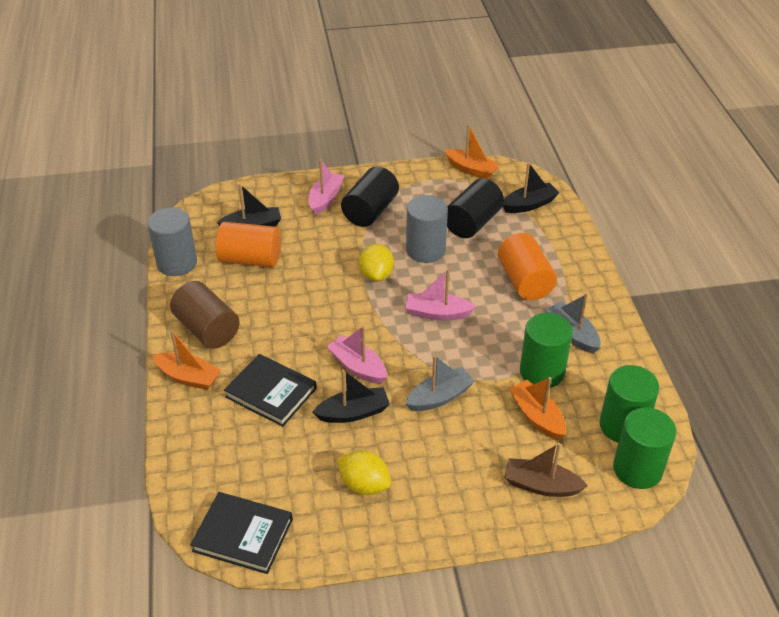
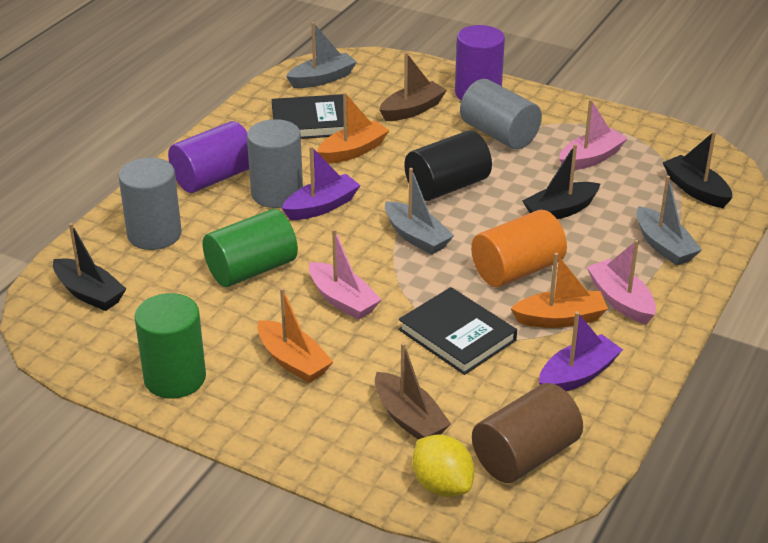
black cylinder: [341,166,399,227] [447,178,504,238] = 2 -> [404,130,492,201] = 1
brown boat: [504,443,588,497] = 1 -> [375,342,451,439] [379,52,447,121] = 2
green cylinder: [520,313,573,388] [599,365,659,443] [613,407,676,489] = 3 -> [134,293,206,398] [203,209,298,287] = 2
grey boat: [406,355,475,411] [545,294,601,353] = 2 -> [286,22,357,88] [385,168,454,255] [636,176,702,266] = 3
grey cylinder: [147,207,197,276] [406,195,448,263] = 2 -> [118,158,182,250] [247,119,303,208] [460,79,542,149] = 3
orange cylinder: [216,222,281,267] [498,233,557,301] = 2 -> [471,210,567,287] = 1
purple boat: none = 0 -> [282,146,361,220] [539,311,623,391] = 2
purple cylinder: none = 0 -> [168,121,249,193] [455,25,505,100] = 2
yellow lemon: [338,450,391,495] [359,244,394,282] = 2 -> [412,434,474,497] = 1

